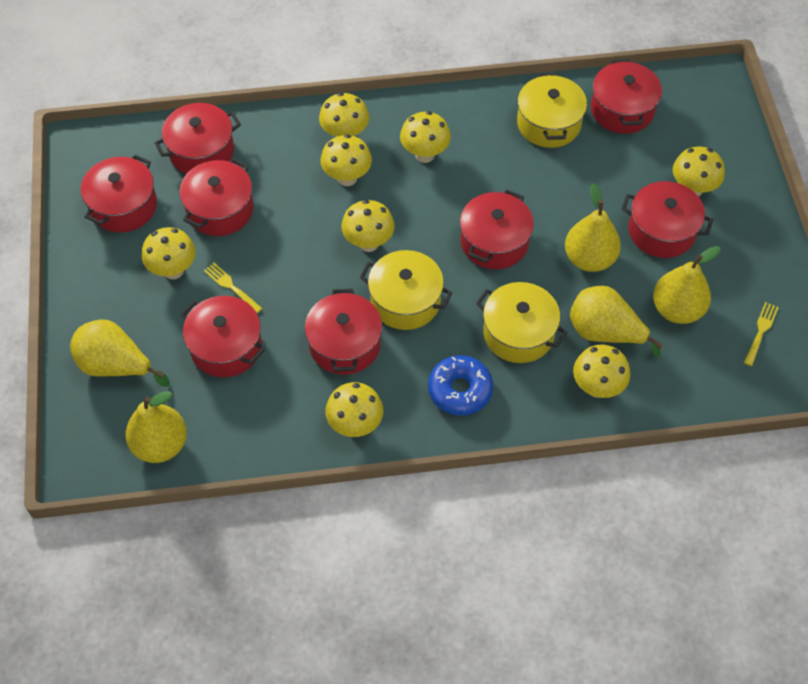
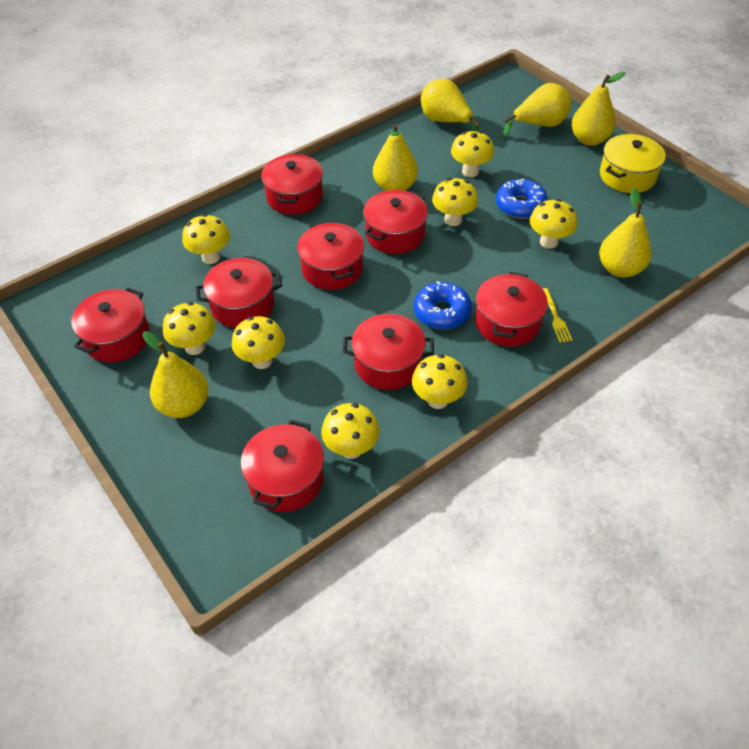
blue donut: [428,355,493,416] = 1 -> [414,281,472,330] [496,178,548,219] = 2
yellow fork: [204,263,263,313] [744,302,779,366] = 2 -> [543,288,572,343] = 1
yellow pear: [70,319,169,387] [126,391,187,463] [565,183,621,272] [570,286,663,358] [653,246,721,324] = 5 -> [142,331,209,418] [373,124,418,191] [421,79,480,131] [503,83,572,137] [571,72,626,146] [599,188,652,278] = 6
yellow pot: [359,250,452,330] [476,282,567,363] [517,73,587,148] = 3 -> [600,134,666,193] = 1

